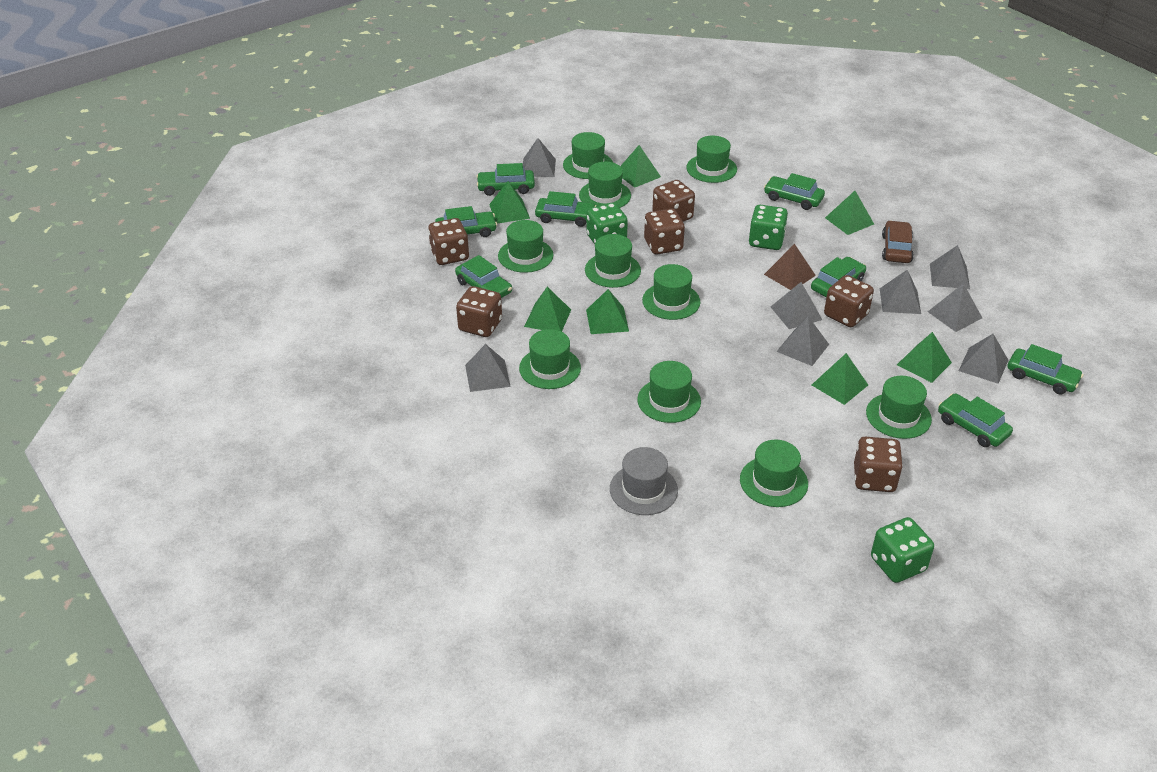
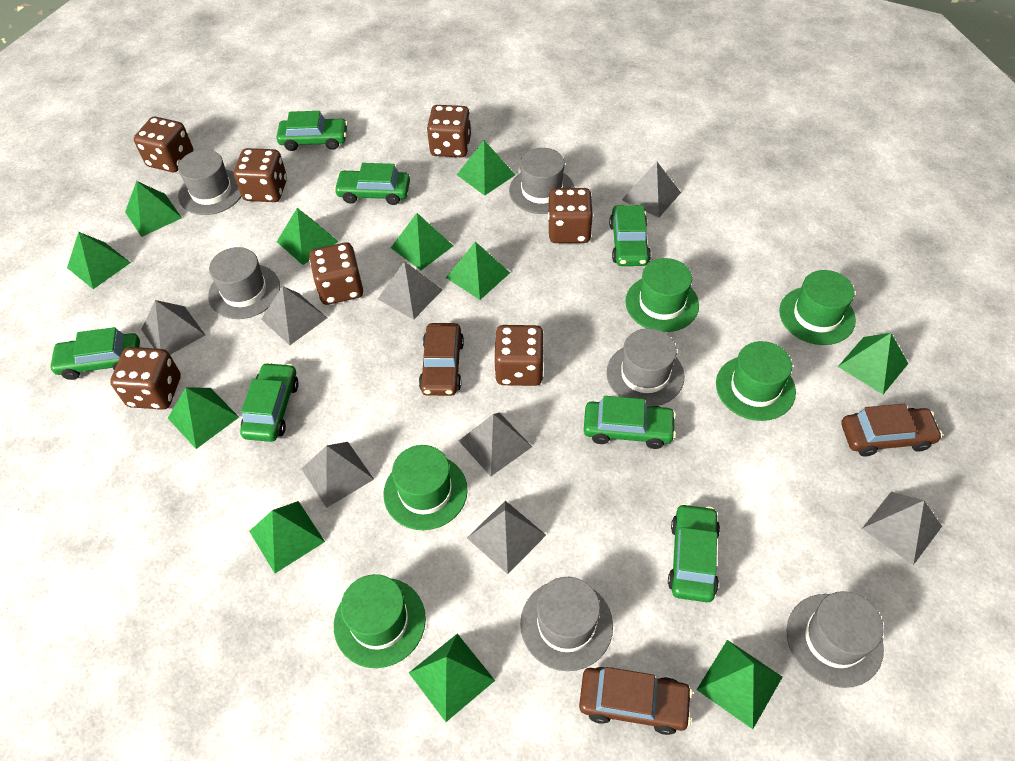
brown car: [882,220,914,263] = 1 -> [419,323,464,396] [579,667,693,735] [841,404,943,457] = 3
brown dice: [428,218,469,265] [456,286,502,337] [644,209,685,254] [652,180,695,222] [824,275,874,327] [854,437,903,492] = 6 -> [110,347,181,410] [134,117,193,172] [234,148,287,202] [309,242,363,305] [427,105,471,158] [494,325,544,386] [548,188,593,243] = 7
brown pyramid: [764,244,816,290] = 1 -> none = 0
green car: [435,206,497,237] [455,255,512,298] [476,163,535,196] [535,191,596,227] [764,173,825,210] [811,257,866,297] [938,393,1013,447] [1008,344,1083,395] = 8 -> [49,327,140,380] [240,362,299,442] [277,111,348,151] [334,163,410,205] [584,396,676,449] [609,205,651,266] [668,503,720,602] = 7
green dice: [587,203,628,244] [749,205,788,250] [871,517,934,583] = 3 -> none = 0
green hat: [498,220,553,273] [519,329,581,389] [563,132,613,179] [579,162,631,208] [585,234,641,288] [637,361,701,423] [642,264,700,320] [686,136,737,183] [740,440,808,507] [866,376,932,439] = 10 -> [334,574,426,668] [383,445,468,530] [625,258,699,332] [716,341,796,421] [779,270,856,345] = 5
green pyramid: [489,181,530,224] [524,287,571,332] [586,289,629,334] [620,145,661,188] [812,353,868,405] [825,191,874,235] [897,332,952,383] = 7 -> [67,232,131,289] [125,181,182,237] [168,388,239,449] [249,501,325,573] [277,208,339,265] [391,213,453,270] [409,634,495,722] [446,242,510,300] [457,140,515,196] [697,640,782,729] [838,333,908,394] = 11
grey hat: [610,447,678,515] = 1 -> [178,149,242,215] [208,247,280,319] [509,148,575,214] [520,577,613,671] [606,328,684,406] [786,591,884,688] = 6

